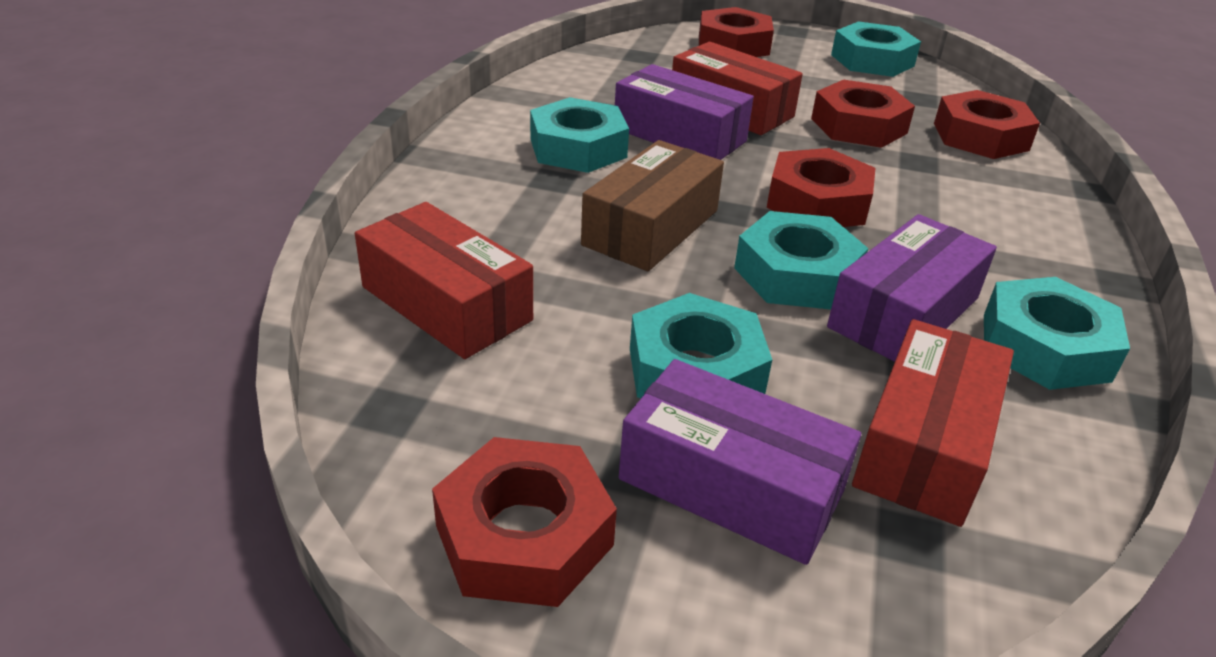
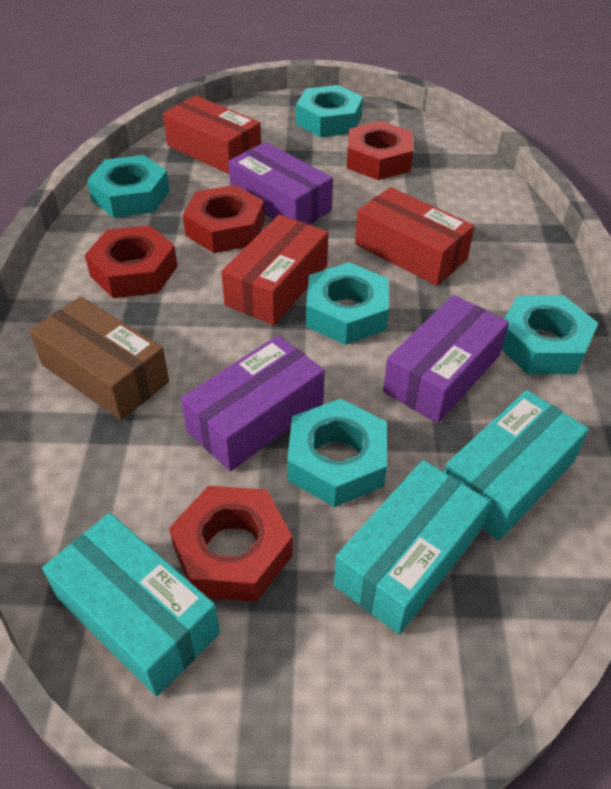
red nut: [432,437,617,607] [699,7,774,57] [767,148,876,227] [811,79,915,148] [934,90,1040,159] = 5 -> [85,225,178,298] [169,486,293,602] [183,185,265,253] [347,121,413,180] = 4
turquoise box: none = 0 -> [42,513,220,696] [334,460,490,634] [444,390,589,541] = 3

